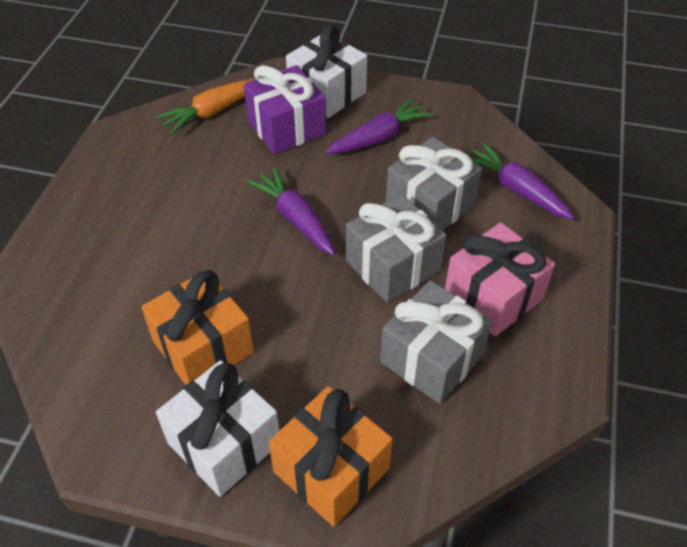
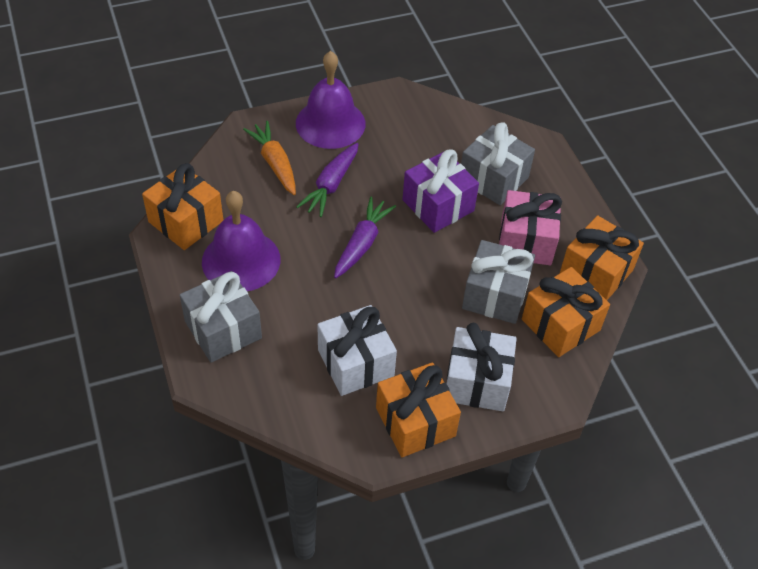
orange gift: [141,270,254,385] [268,386,393,527] = 2 -> [142,163,223,250] [376,362,461,457] [522,267,610,357] [559,215,644,300] = 4
purple bell: none = 0 -> [202,191,281,291] [296,51,366,149] = 2
purple carrot: [246,167,335,255] [325,98,433,154] [471,143,574,220] = 3 -> [296,143,359,217] [334,196,396,279] = 2

